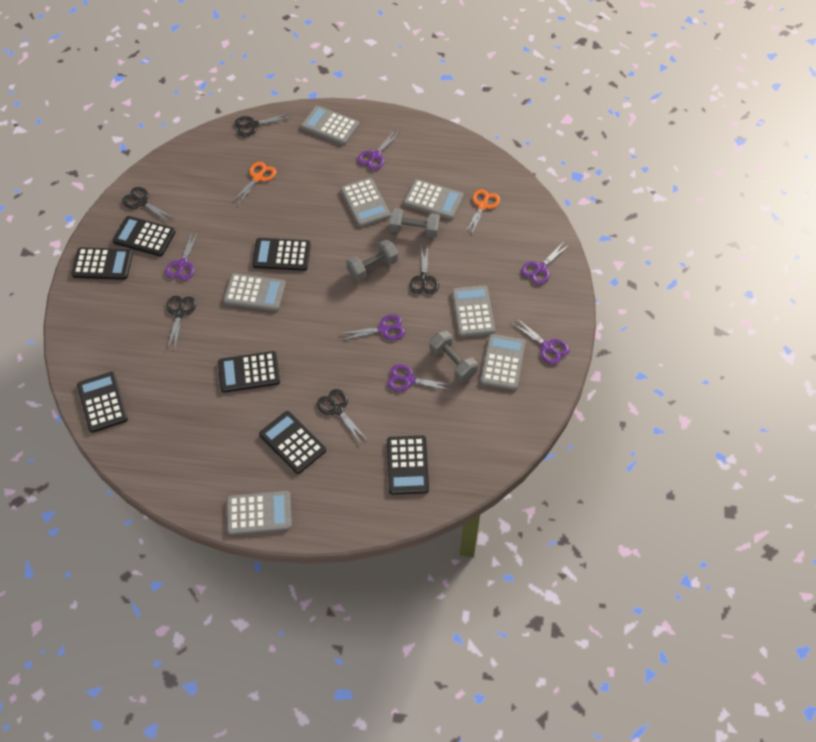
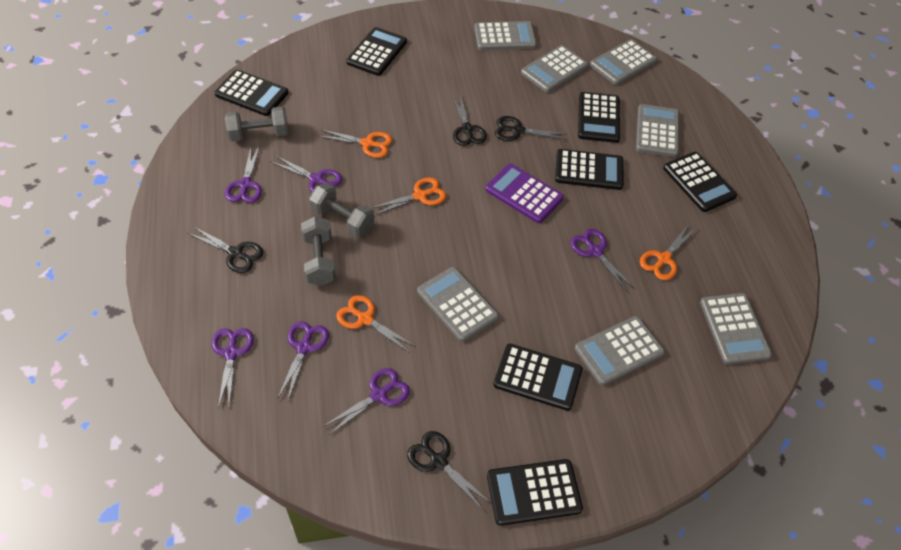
black scissors: [122,187,175,221] [167,296,196,350] [234,113,292,137] [317,389,367,443] [410,245,439,294] = 5 -> [187,226,263,273] [407,431,491,510] [453,94,487,146] [495,116,566,141] = 4
orange scissors: [232,162,276,206] [465,189,500,235] = 2 -> [318,129,392,158] [336,295,416,353] [371,177,446,215] [640,224,696,280] = 4
purple calculator: none = 0 -> [485,164,564,223] = 1

